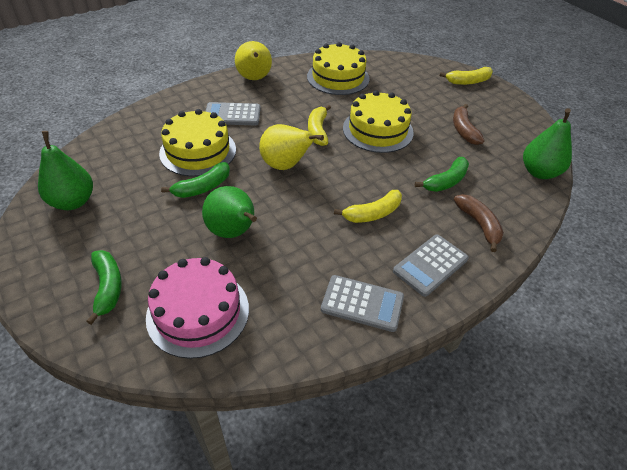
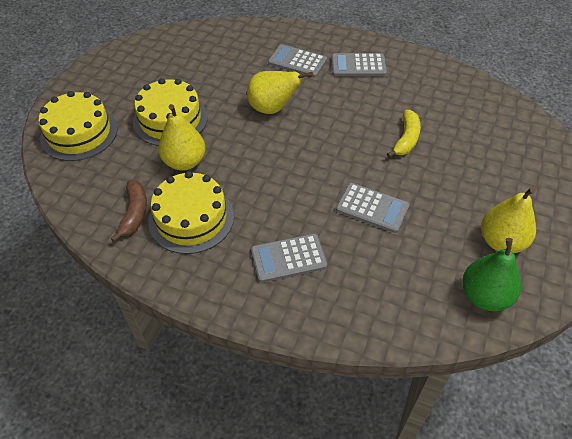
brown banana: [453,104,484,145] [454,194,504,252] = 2 -> [110,180,147,242] = 1
green banana: [86,250,122,325] [161,162,230,198] [415,157,469,192] = 3 -> none = 0
green pear: [38,131,93,210] [202,186,257,238] [523,108,572,179] = 3 -> [462,238,521,311] = 1
grey calculator: [205,102,261,125] [321,275,404,332] [393,235,469,297] = 3 -> [251,234,327,283] [268,44,327,77] [332,53,387,76] [336,183,410,233] = 4
pink cake: [146,257,249,359] = 1 -> none = 0
yellow banana: [308,105,331,146] [334,190,402,223] [440,67,493,85] = 3 -> [387,110,421,157] = 1
yellow pear: [235,41,272,80] [259,124,324,170] = 2 -> [158,104,205,170] [247,71,313,114] [481,187,536,253] = 3

